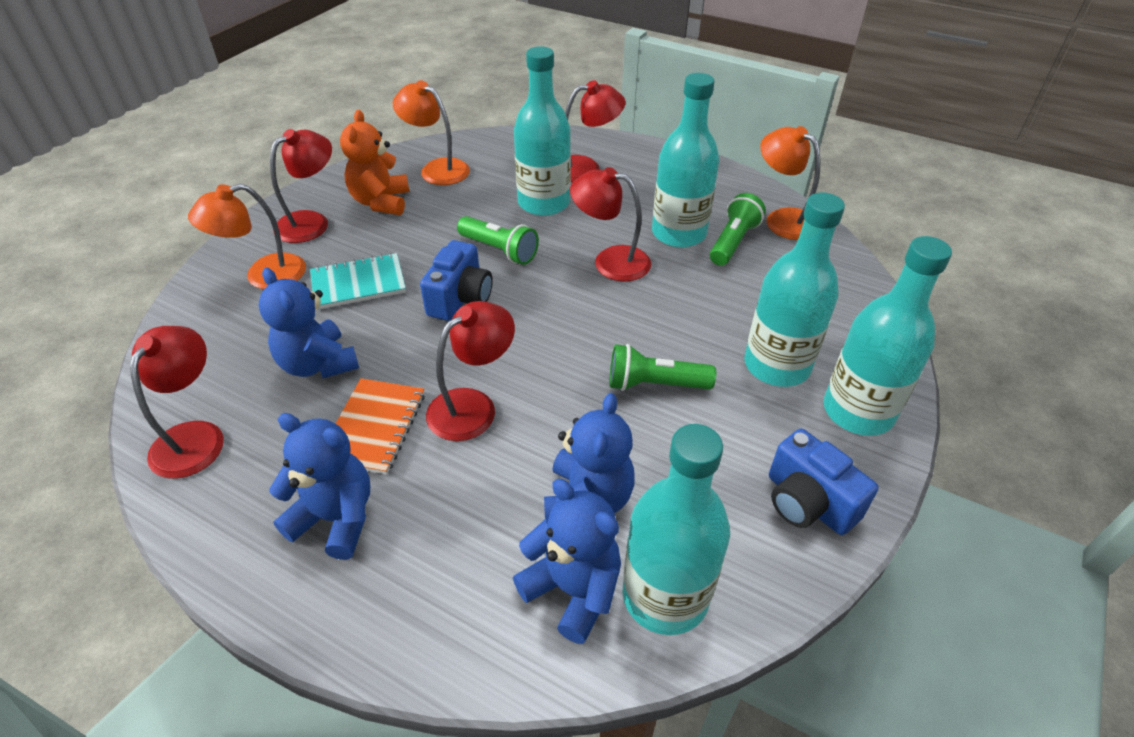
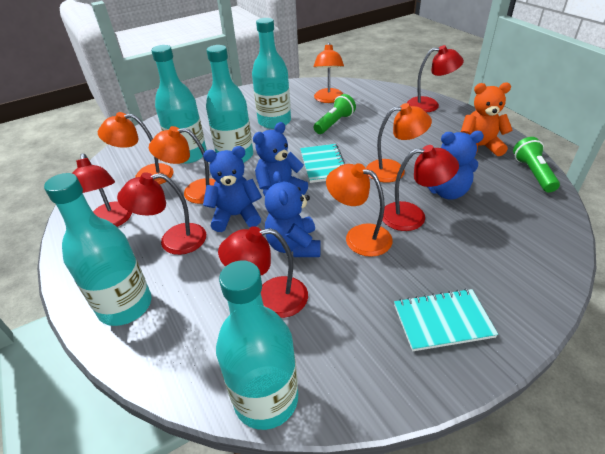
blue camera: [420,240,493,321] [769,429,879,535] = 2 -> none = 0
green flashlight: [457,216,539,265] [610,344,716,391] [710,193,766,266] = 3 -> [314,94,356,134] [513,137,560,192] = 2
orange lamp: [188,184,306,289] [393,80,470,185] [760,126,820,240] = 3 -> [98,112,173,184] [149,126,216,204] [313,42,344,103] [326,163,393,257] [366,103,432,182] = 5
orange notebook: [335,378,425,475] = 1 -> none = 0
turquoise notebook: [310,253,406,310] = 1 -> [300,144,345,183] [394,288,498,351] = 2

